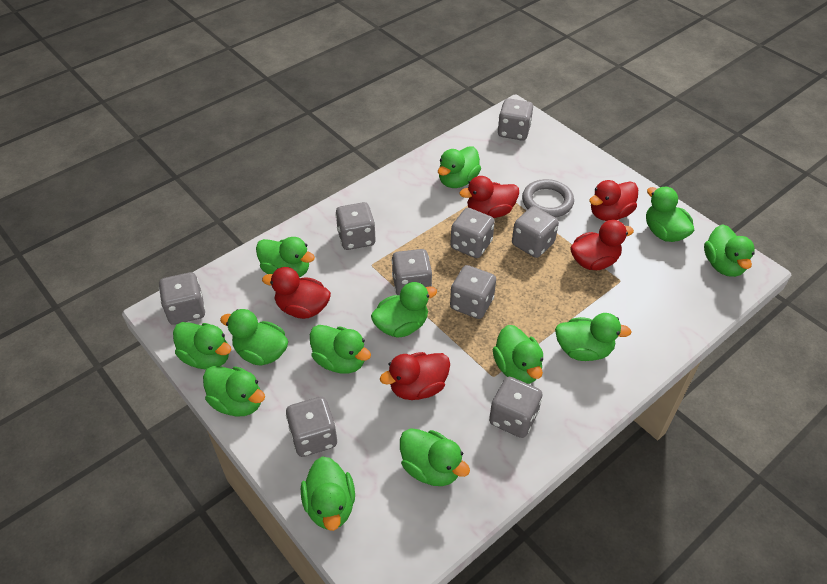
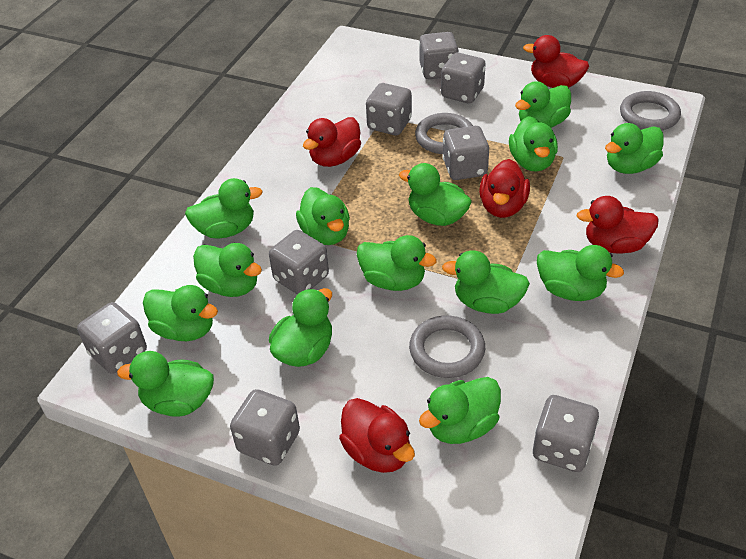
green duck: [173,322,231,369] [203,366,265,417] [220,309,288,366] [256,237,315,277] [301,456,355,531] [310,325,371,374] [371,282,437,337] [400,428,470,486] [438,146,481,188] [493,325,543,384] [555,313,631,361] [646,187,694,242] [704,224,755,277] = 13 -> [117,351,214,417] [143,285,218,341] [185,178,263,239] [193,243,262,297] [269,288,332,367] [296,187,350,245] [357,235,437,291] [399,163,472,226] [419,377,501,444] [442,251,530,314] [509,116,558,171] [515,81,571,128] [537,245,624,301] [605,123,664,174] = 14
grey dice: [159,272,205,325] [286,397,337,457] [335,202,376,250] [392,249,432,295] [450,208,495,258] [450,265,496,319] [489,377,543,438] [498,98,533,140] [512,206,559,258] = 9 -> [77,302,147,374] [230,389,300,466] [269,230,329,294] [366,83,412,135] [419,32,459,79] [441,52,486,103] [442,126,489,180] [533,395,599,472] = 8
grey ring: [522,179,574,217] = 1 -> [409,316,485,378] [415,113,473,154] [620,91,681,131] = 3

